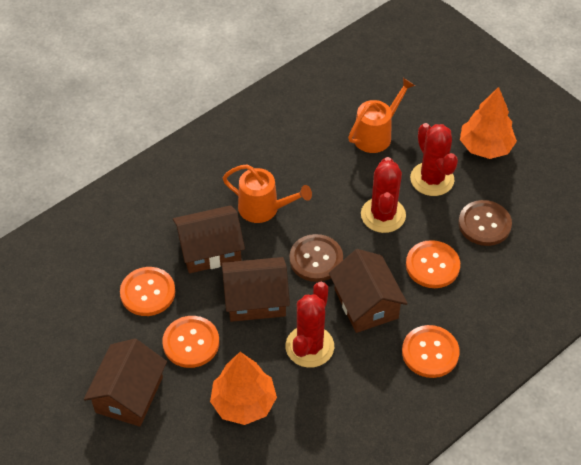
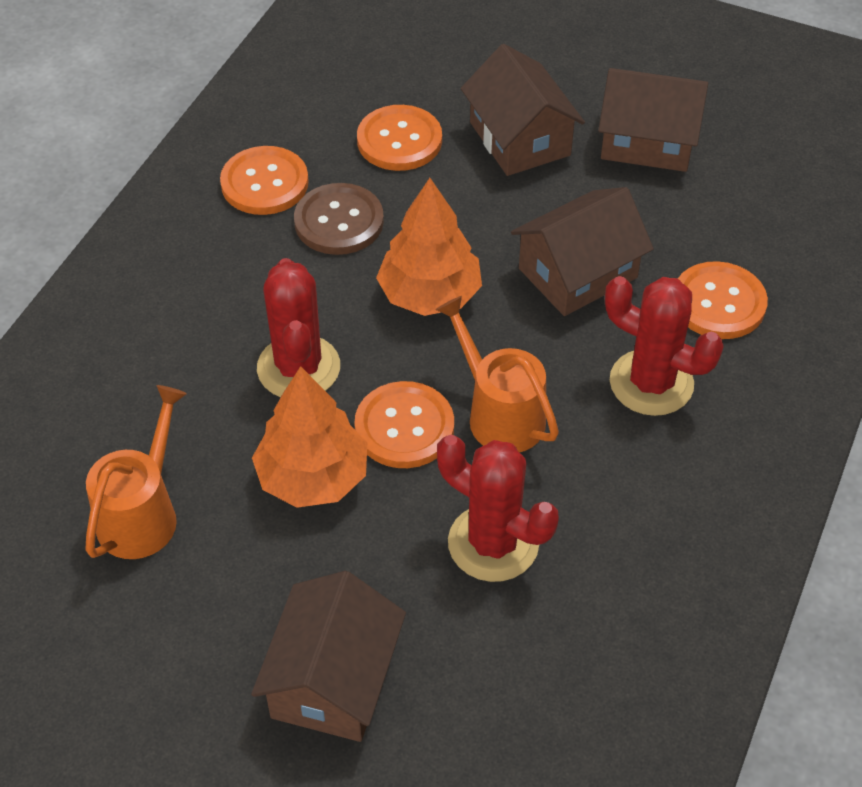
brown button: [289,234,343,282] [459,200,512,246] = 2 -> [294,183,384,255] = 1

